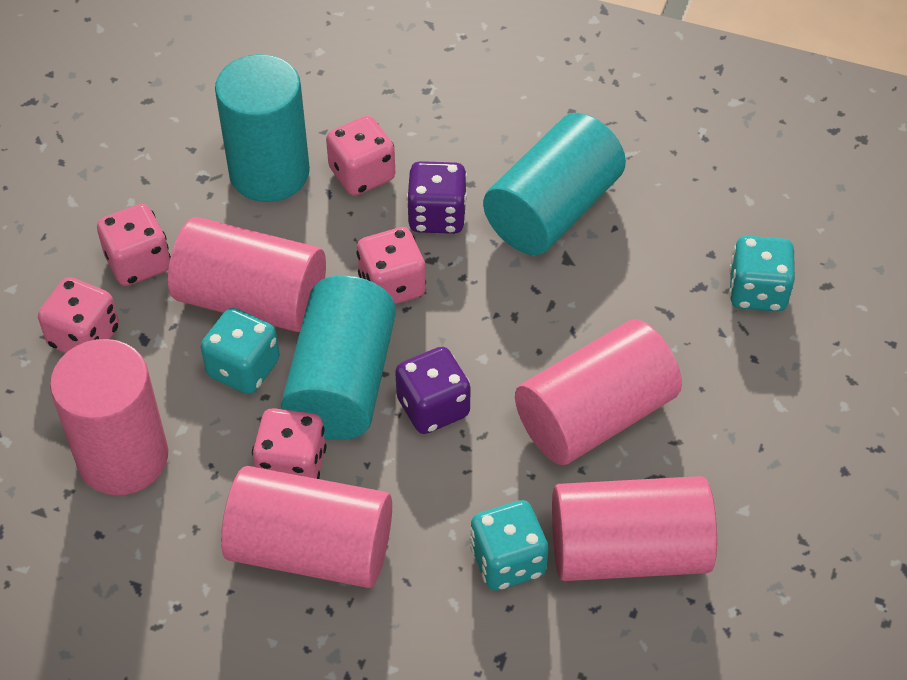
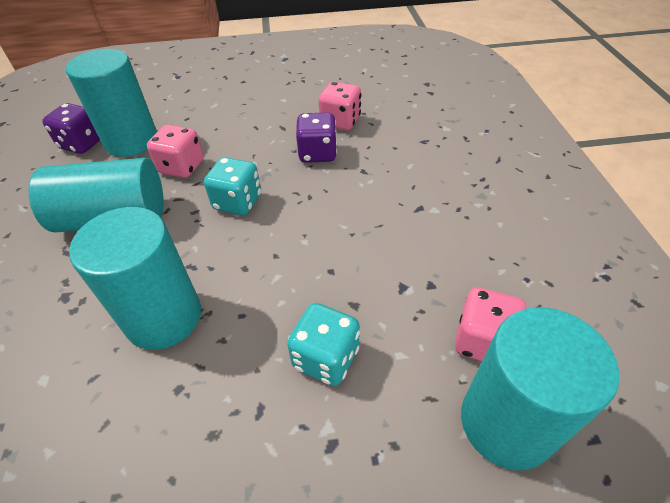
pink cylinder: [50,339,168,495] [168,217,326,332] [221,466,392,588] [515,319,682,465] [552,476,717,581] = 5 -> none = 0
pink dice: [38,277,119,353] [97,204,171,286] [252,408,326,479] [326,116,395,196] [356,227,426,304] = 5 -> [147,125,204,178] [319,81,361,131] [455,288,526,361] = 3
turquoise cylinder: [215,54,310,202] [281,275,396,440] [483,113,626,255] = 3 -> [28,158,164,232] [66,49,157,157] [69,207,201,350] [461,307,619,470] = 4
turquoise dice: [201,308,280,394] [470,500,548,591] [729,236,795,312] = 3 -> [204,157,261,216] [287,303,360,386] = 2

